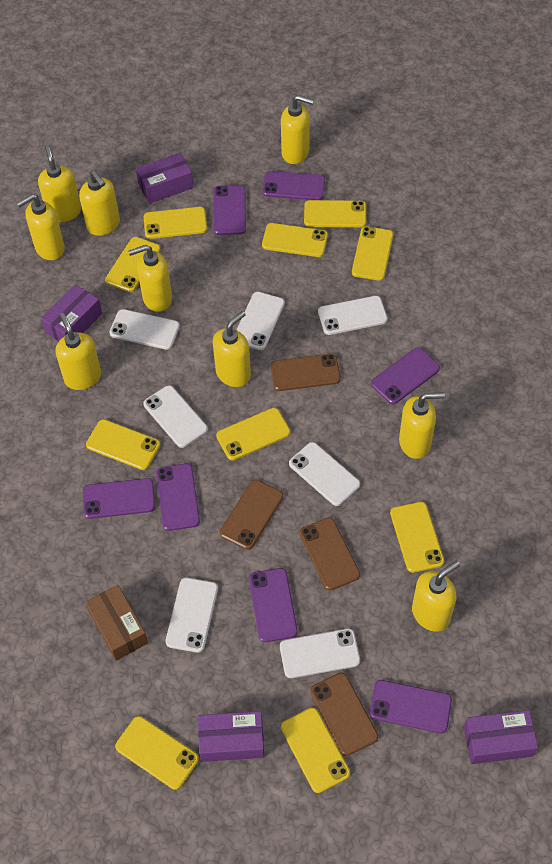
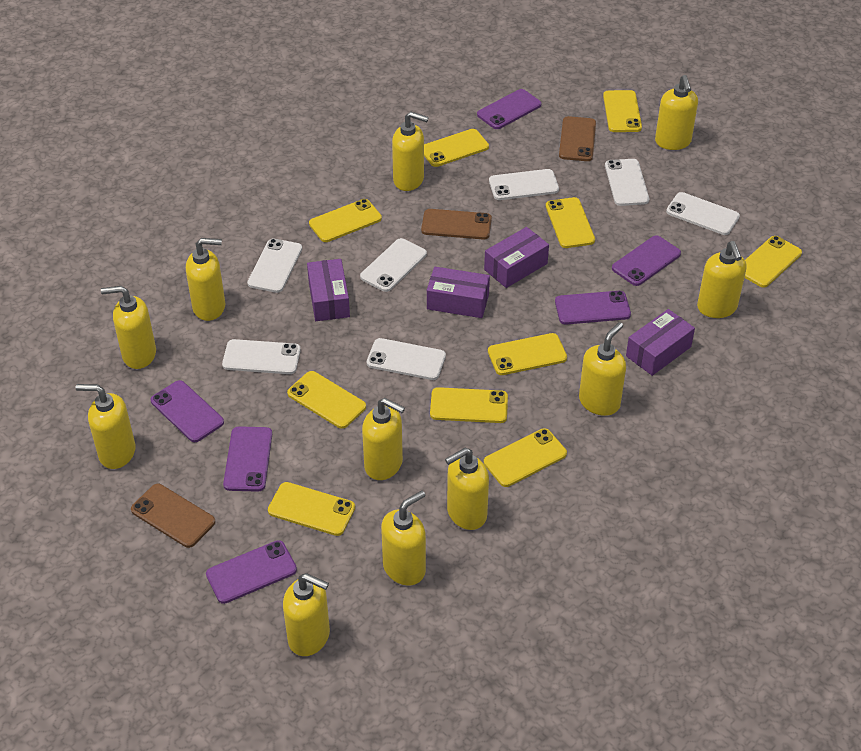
brown box: [85,585,148,661] = 1 -> none = 0
brown phone: [220,480,283,550] [271,354,341,391] [299,518,360,590] [310,673,378,756] = 4 -> [131,484,215,548] [421,209,492,240] [559,116,596,161] = 3
purple phone: [83,478,155,519] [156,463,200,531] [213,185,246,235] [249,568,298,642] [262,171,325,200] [369,680,452,734] [371,348,440,404] = 7 -> [151,380,224,442] [206,540,297,604] [223,426,272,492] [477,89,542,129] [555,291,631,325] [612,235,681,286] = 6
yellow soap dispenser: [17,194,65,260] [38,144,81,222] [55,313,101,390] [79,170,120,236] [128,245,172,312] [213,311,251,387] [281,95,314,164] [399,392,445,459] [412,561,460,632] = 9 -> [76,384,135,469] [101,286,156,369] [186,238,225,321] [283,573,330,656] [362,398,405,480] [381,491,426,586] [392,112,429,191] [445,448,489,530] [579,322,626,416] [655,75,698,150] [697,241,746,318] = 11

